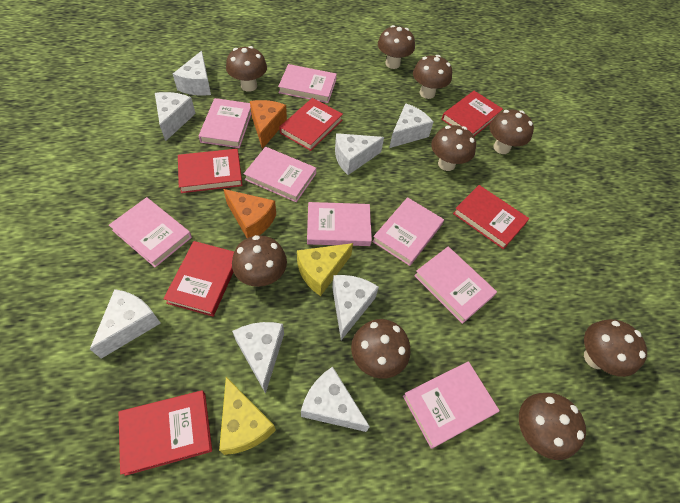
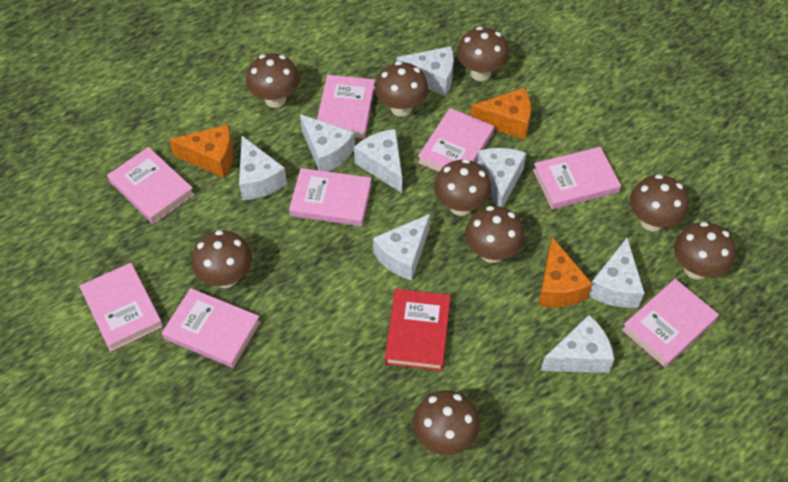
orange cheese: [223,189,276,238] [250,100,287,149] = 2 -> [169,124,233,178] [471,88,531,140] [538,237,592,307] = 3
red book: [119,390,212,476] [163,241,234,317] [178,149,243,193] [279,98,343,151] [441,91,503,136] [453,185,529,249] = 6 -> [385,289,451,371] = 1
yellow cheese: [219,377,276,455] [297,243,353,296] = 2 -> none = 0

